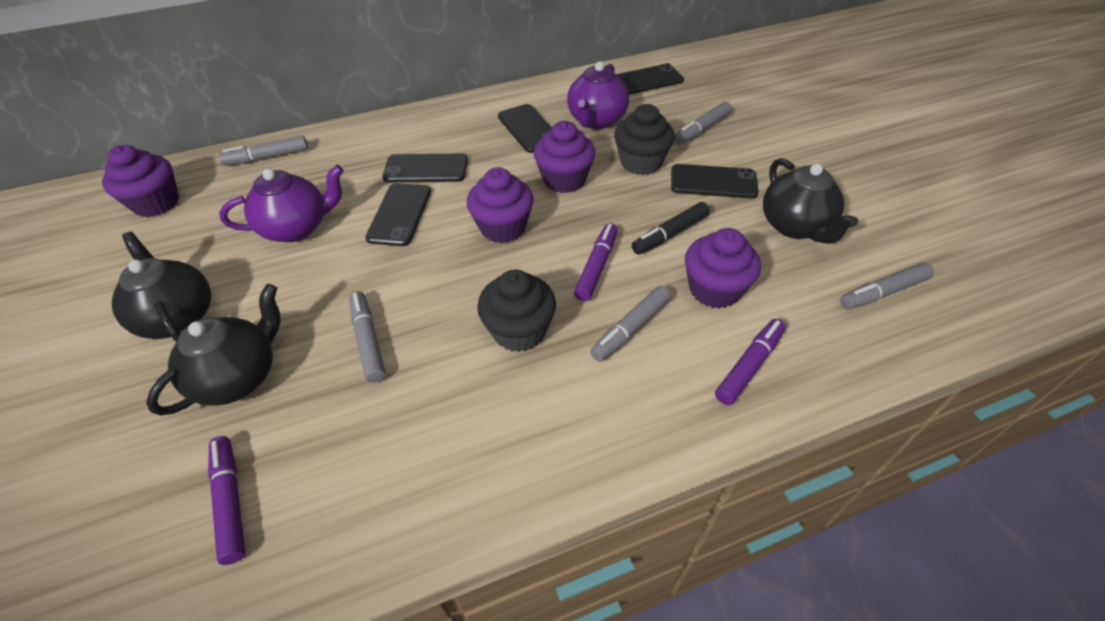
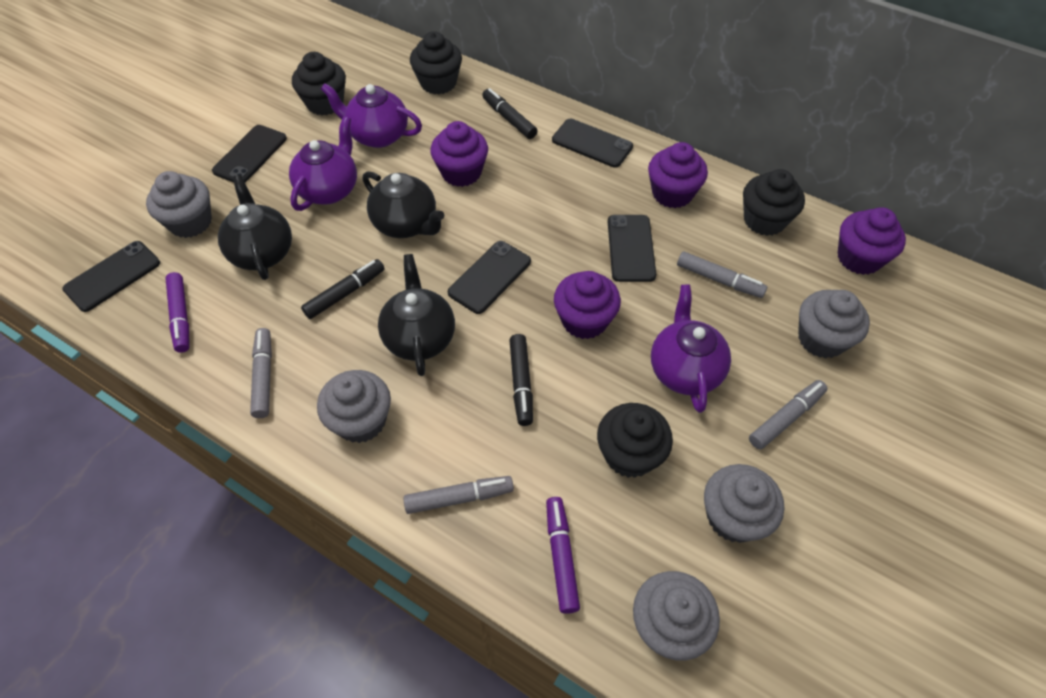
black cupcake: [477,270,556,352] [614,104,675,175] = 2 -> [292,52,346,115] [410,31,462,94] [597,403,673,478] [743,169,805,236] = 4
black marker: [632,202,710,255] = 1 -> [301,259,385,319] [482,88,537,139] [509,334,533,426] = 3
grey cupcake: none = 0 -> [146,171,212,238] [317,370,391,443] [633,571,720,660] [704,464,784,543] [798,290,870,358] = 5
grey marker: [219,136,308,166] [349,291,386,383] [590,286,671,362] [674,102,732,145] [840,262,934,310] = 5 -> [250,328,272,418] [403,476,514,514] [677,251,768,298] [749,380,828,449] = 4
purple marker: [208,436,245,565] [574,223,618,301] [715,319,786,405] = 3 -> [165,272,189,353] [546,497,580,614] = 2
purple teapot: [219,165,344,242] [567,61,629,129] = 2 -> [289,116,357,211] [321,83,422,148] [651,285,731,413] = 3

